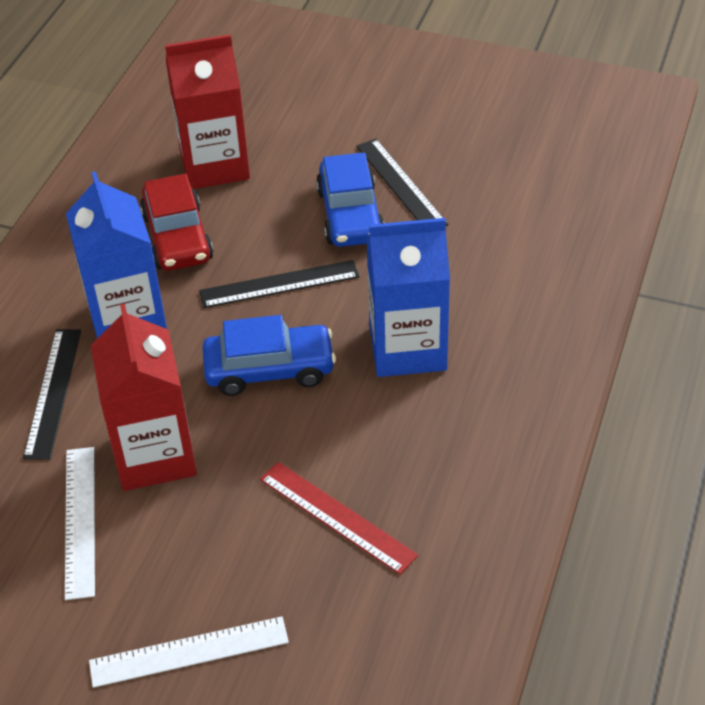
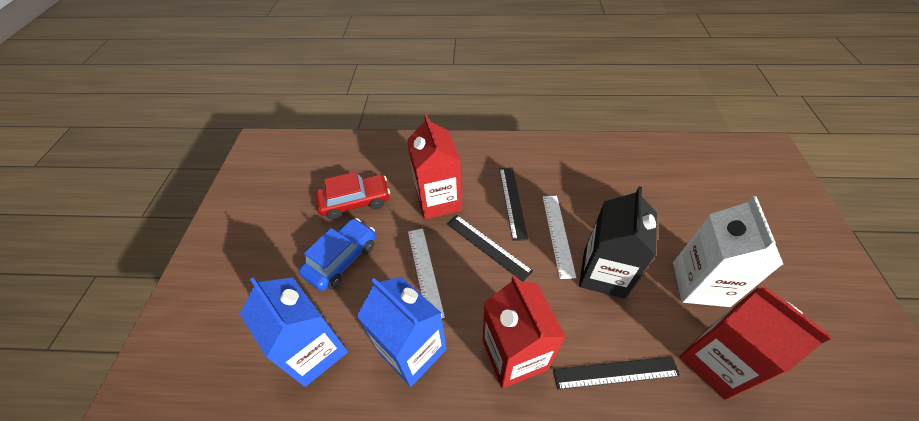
black carton: none = 0 -> [579,187,657,299] = 1
blue car: [202,315,336,396] [316,153,384,247] = 2 -> [298,218,376,291] = 1
red carton: [91,304,197,491] [165,34,250,189] = 2 -> [407,114,462,220] [483,275,566,389] [679,286,833,400] = 3
red ruler: [260,462,418,575] = 1 -> none = 0
white carton: none = 0 -> [673,196,783,307] = 1

